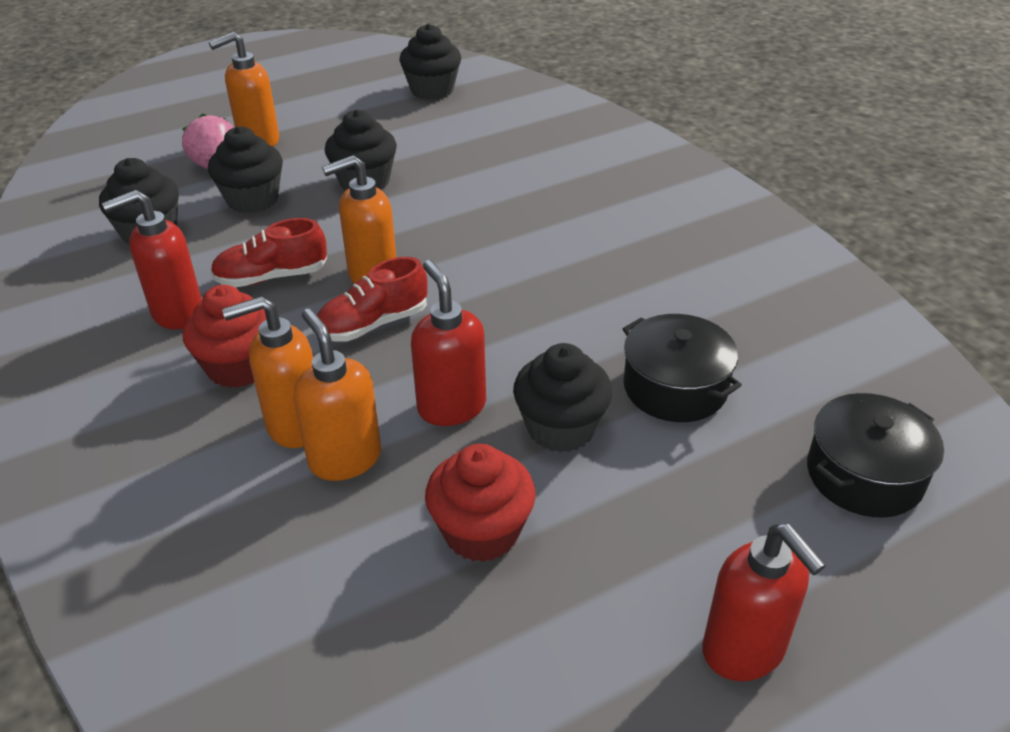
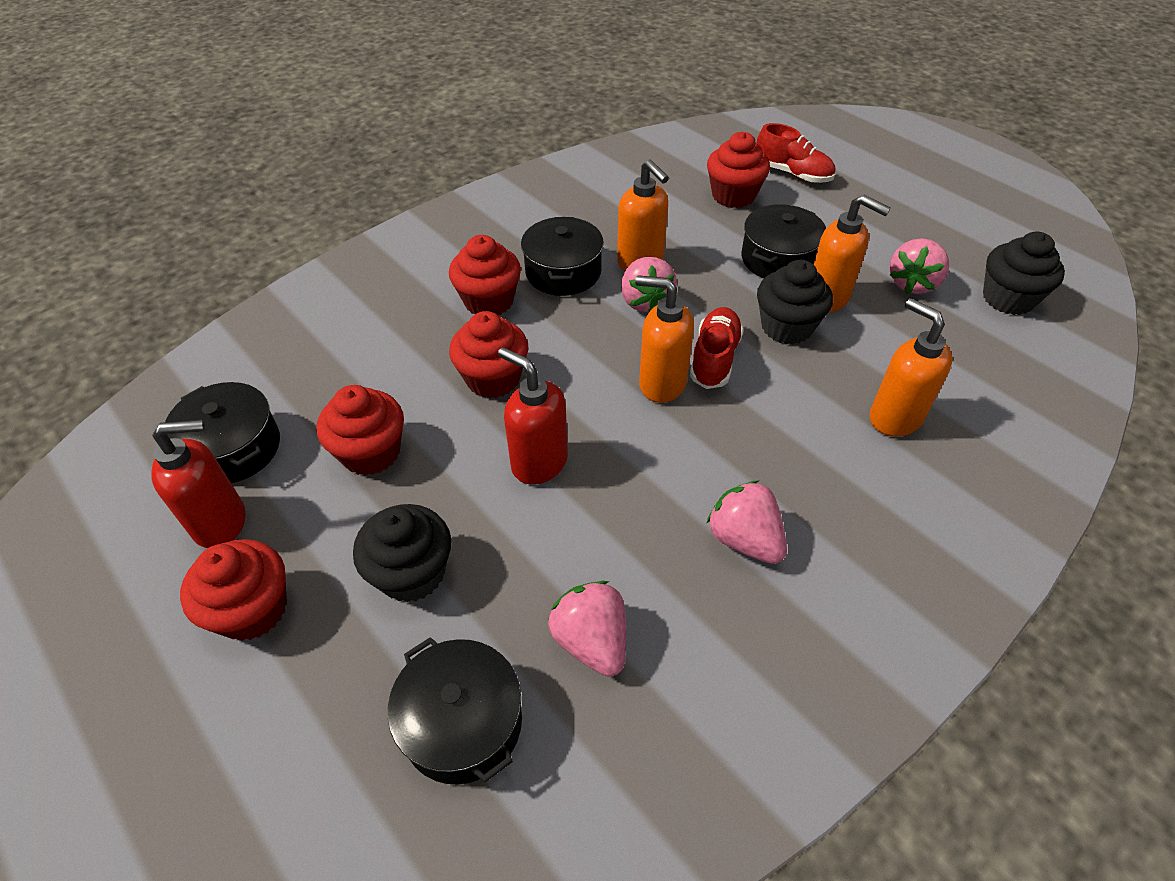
black cupcake: [99,158,179,245] [208,126,283,213] [325,109,397,190] [399,24,461,100] [513,343,612,452] = 5 -> [353,504,451,602] [757,260,833,344] [983,232,1065,315] = 3
black pot: [623,314,742,422] [807,393,944,518] = 2 -> [165,382,280,483] [388,637,522,785] [521,217,604,296] [741,204,826,278] = 4
pink strawberry: [182,113,234,169] = 1 -> [548,581,626,677] [621,257,677,312] [706,481,787,564] [889,238,949,294] = 4
red cupcake: [182,285,266,388] [425,444,536,562] = 2 -> [180,539,287,641] [317,385,404,476] [449,235,521,315] [449,311,528,398] [707,132,770,208] = 5
red soap dispenser: [102,190,202,330] [411,260,486,426] [702,524,826,681] = 3 -> [151,419,246,548] [498,347,568,485] = 2

